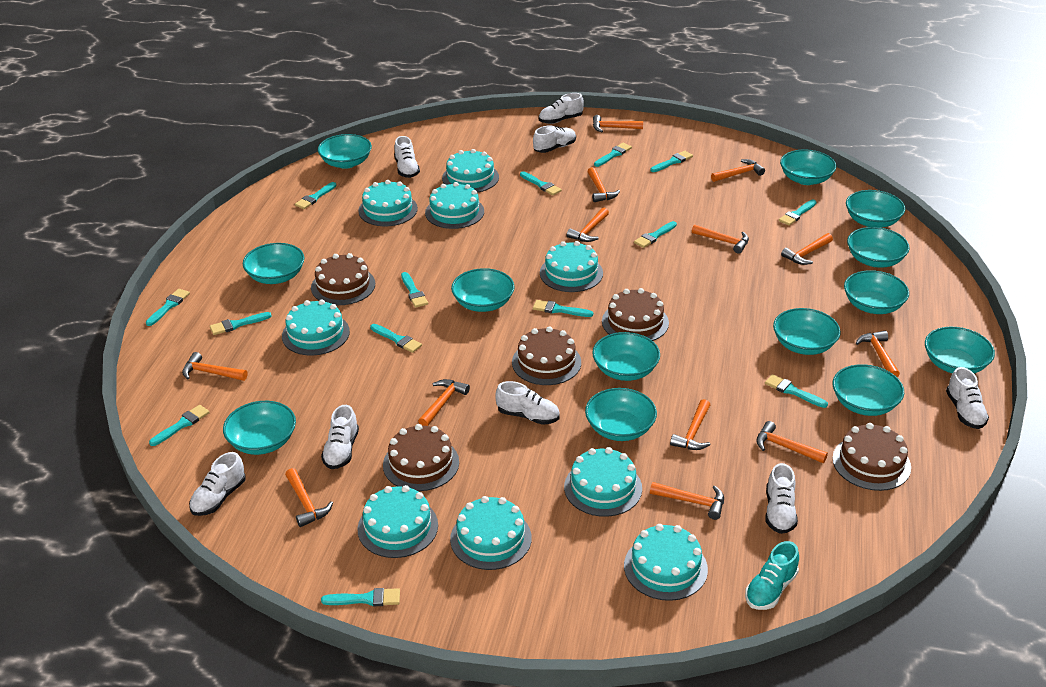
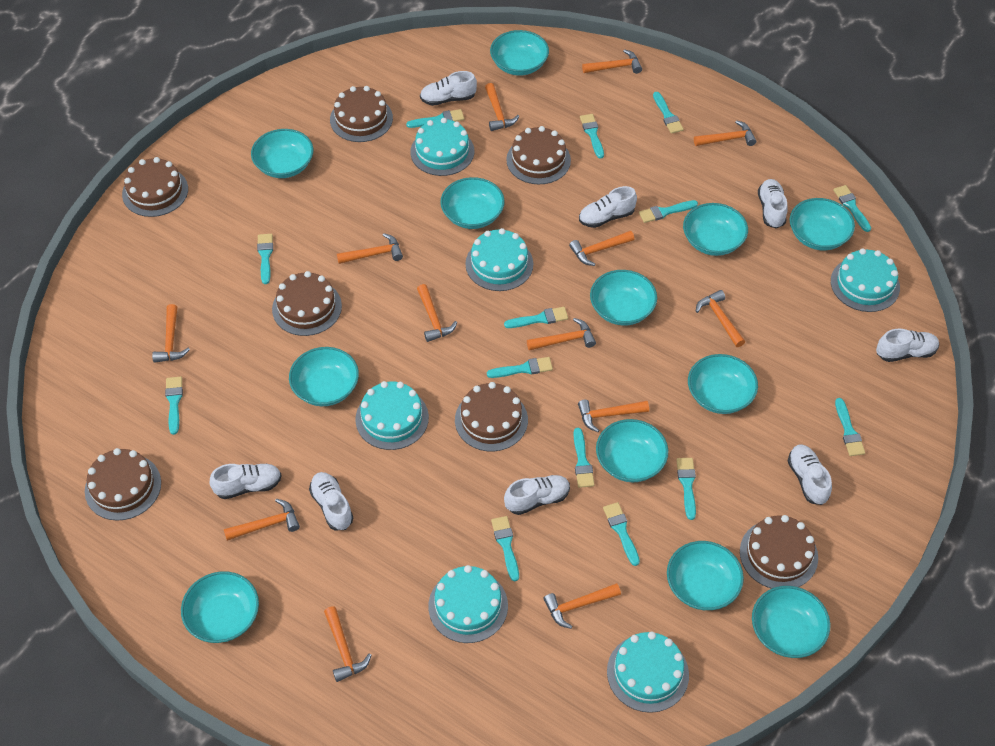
brown cake: [311,253,375,305] [383,424,459,491] [512,326,581,385] [602,288,669,341] [833,423,911,491] = 5 -> [85,448,161,521] [122,157,188,217] [272,271,342,336] [330,86,393,142] [455,382,528,451] [506,126,571,185] [740,515,818,589] = 7
turquoise bowl: [223,401,296,455] [243,243,305,284] [318,134,372,169] [451,268,515,312] [585,388,657,441] [592,332,660,381] [773,308,841,355] [780,149,836,185] [833,364,904,416] [844,270,909,314] [846,190,905,228] [847,227,910,268] [925,327,995,374] = 13 -> [181,571,259,643] [251,129,314,178] [289,347,359,406] [440,177,505,229] [490,30,549,76] [590,270,657,326] [596,419,668,482] [667,541,744,610] [683,203,748,256] [688,354,758,414] [752,586,831,658] [790,198,855,250] = 12
turquoise cake: [282,299,350,356] [357,485,438,558] [358,180,418,226] [425,182,484,229] [442,149,499,193] [450,496,532,570] [540,241,603,292] [564,447,642,517] [624,524,708,601] = 9 -> [355,381,429,450] [411,118,474,176] [428,565,508,643] [465,228,533,291] [607,632,689,713] [831,248,900,312] = 6
turquoise shoe: [745,541,799,610] = 1 -> none = 0

